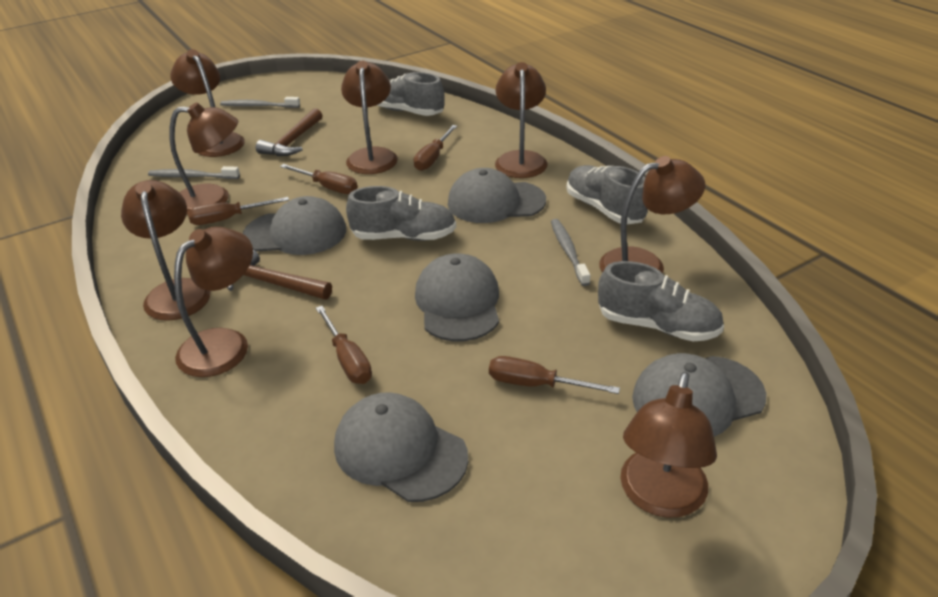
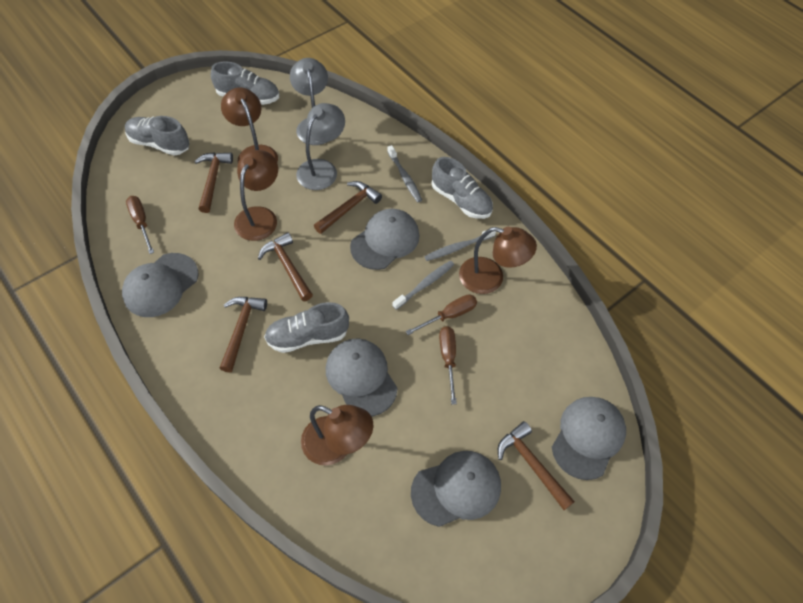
brown hammer: [227,250,332,300] [256,108,323,156] = 2 -> [195,152,233,213] [220,297,267,372] [258,232,313,301] [314,181,382,234] [498,421,575,510] = 5
brown lamp: [121,180,211,321] [169,102,238,215] [170,49,245,157] [174,227,253,377] [341,61,398,174] [495,62,548,178] [599,156,705,274] [620,372,717,518] = 8 -> [221,87,278,162] [234,150,278,241] [301,405,373,465] [459,227,537,294] = 4
brown screwdriver: [188,197,289,225] [280,164,357,194] [316,306,372,384] [414,125,457,171] [489,356,620,394] = 5 -> [126,196,154,254] [405,294,477,335] [439,326,457,404] = 3
grey lamp: none = 0 -> [290,58,328,145] [296,103,345,190] = 2

